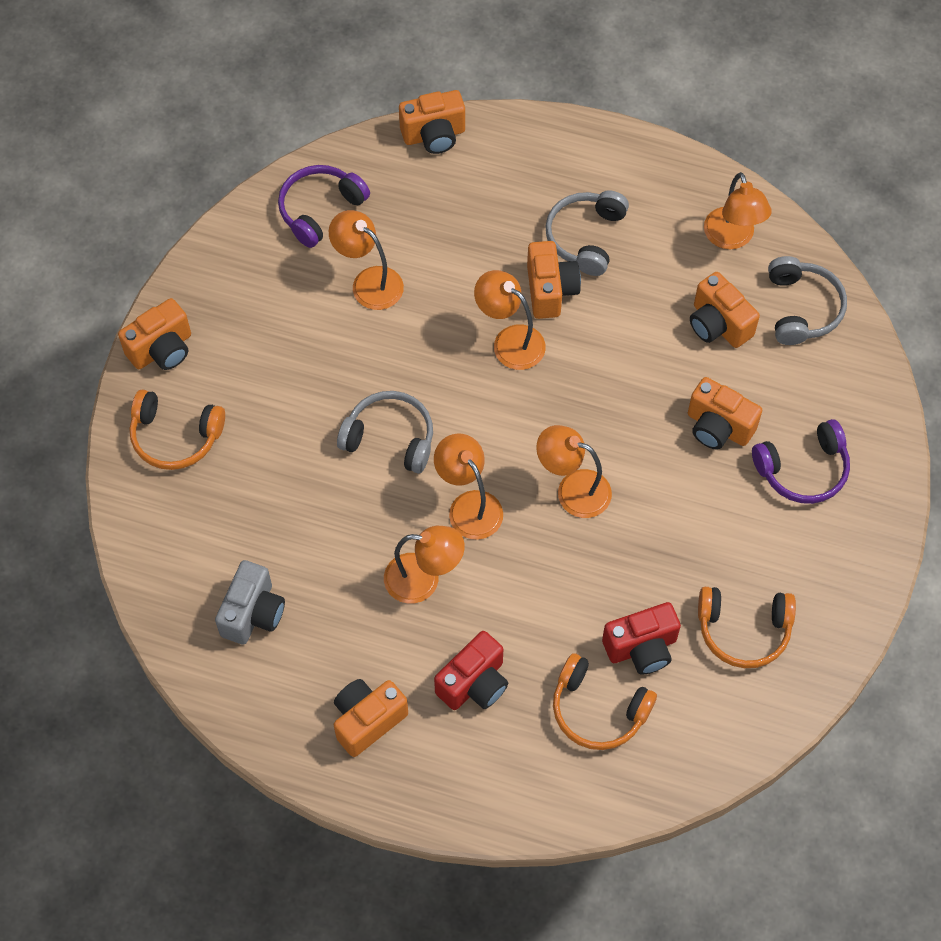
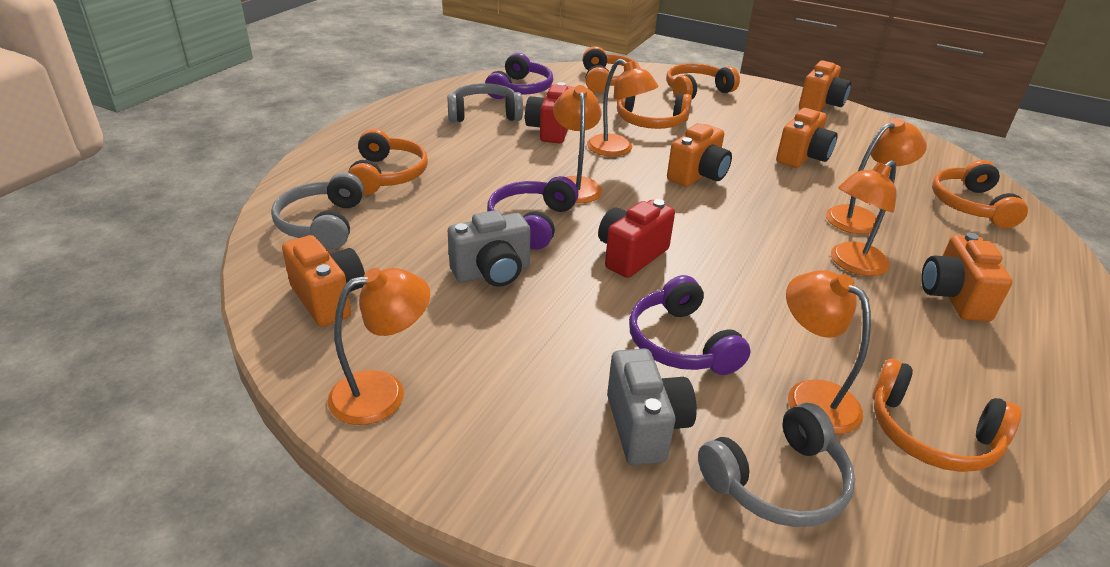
grey camera: [215,560,285,645] = 1 -> [448,210,531,287] [607,348,697,466] = 2
orange camera: [118,298,191,370] [334,679,408,757] [399,90,465,154] [527,241,581,319] [688,377,762,450] [690,272,760,348] = 6 -> [282,235,365,327] [667,123,732,187] [776,108,837,168] [799,61,851,112] [921,232,1013,322] = 5
orange headphones: [129,389,225,470] [553,653,657,750] [698,587,796,668] = 3 -> [348,129,428,195] [583,46,640,93] [617,93,692,129] [666,63,740,99] [872,359,1021,472] [932,160,1028,228] = 6
purple headphones: [278,165,370,248] [752,419,850,504] = 2 -> [485,53,553,99] [487,176,578,250] [629,275,750,375] = 3

